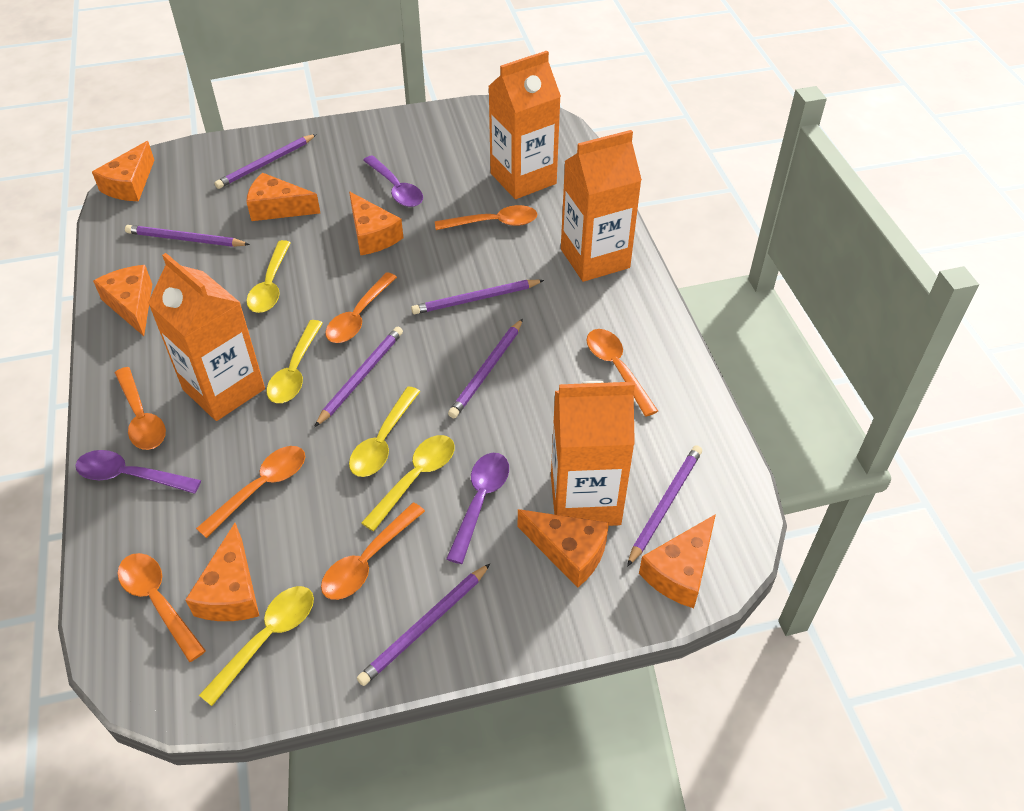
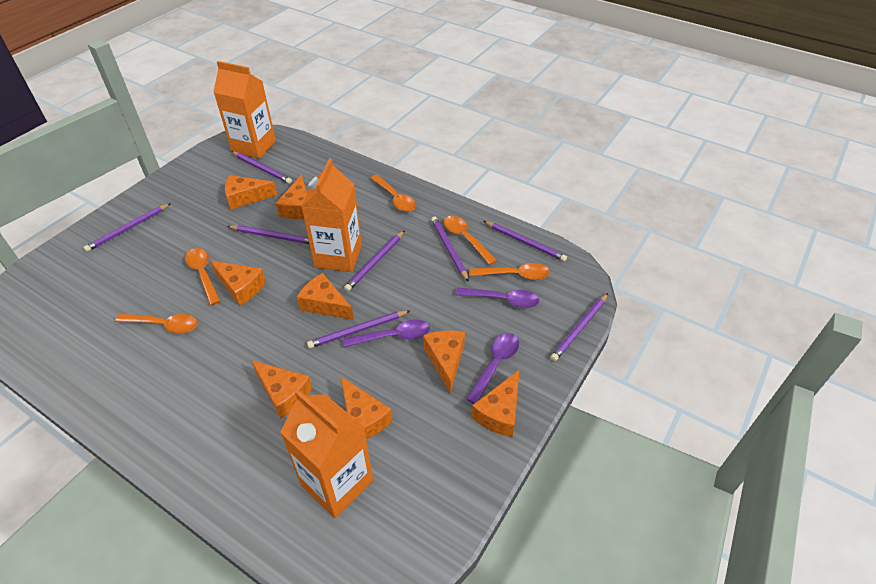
orange carton: [148,253,265,421] [488,51,561,199] [551,381,635,526] [561,130,642,282] = 4 -> [214,61,276,159] [280,390,373,518] [301,158,362,272] = 3
orange cheese: [92,141,154,201] [93,265,152,336] [185,523,259,621] [246,172,320,221] [349,191,404,256] [518,509,609,588] [639,514,716,608] = 7 -> [210,261,266,306] [225,175,277,209] [252,361,313,418] [276,175,307,219] [297,273,354,320] [341,377,392,439] [423,330,465,394] [472,369,520,437] = 8
orange spoon: [115,367,166,450] [118,553,206,662] [196,446,305,538] [321,502,425,600] [325,272,397,343] [435,205,537,230] [587,329,658,417] = 7 -> [115,314,198,334] [185,248,220,305] [371,175,416,212] [444,216,497,265] [469,263,550,280] = 5
purple pencil: [125,225,250,247] [215,134,317,189] [314,326,403,427] [357,564,490,686] [411,280,544,314] [448,319,523,418] [627,445,702,567] = 7 -> [83,203,171,252] [227,225,309,244] [231,151,292,184] [307,310,411,348] [344,230,405,291] [431,217,469,282] [484,221,567,262] [550,293,608,361] = 8
yellow spoon: [199,586,314,706] [247,240,291,313] [267,320,323,403] [349,386,421,477] [361,435,455,531] = 5 -> none = 0

